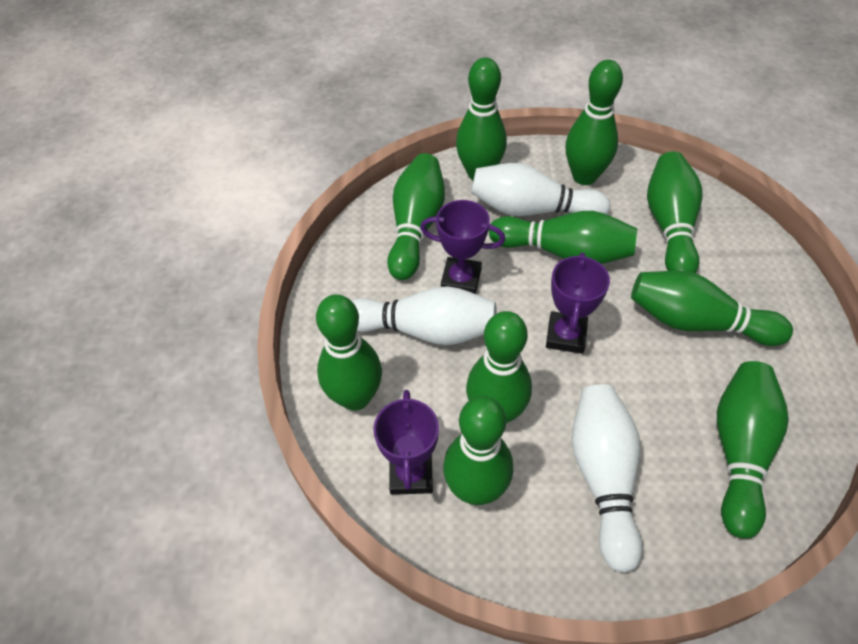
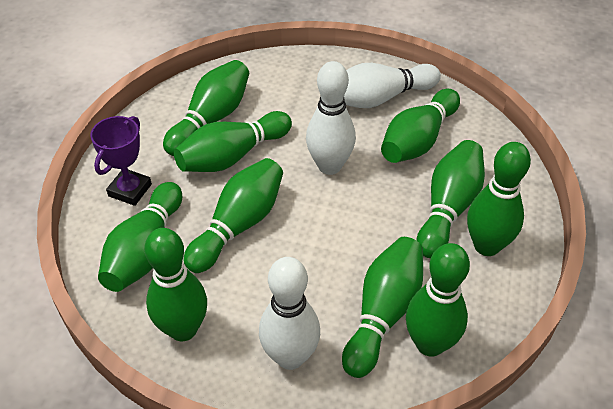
purple trophy: [373,390,439,495] [420,200,505,294] [546,253,610,354] = 3 -> [90,116,152,206] = 1

